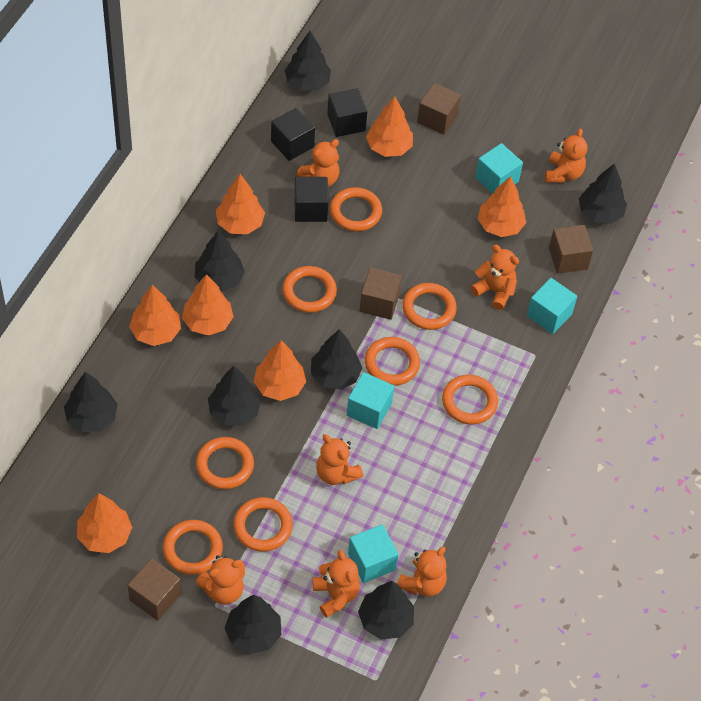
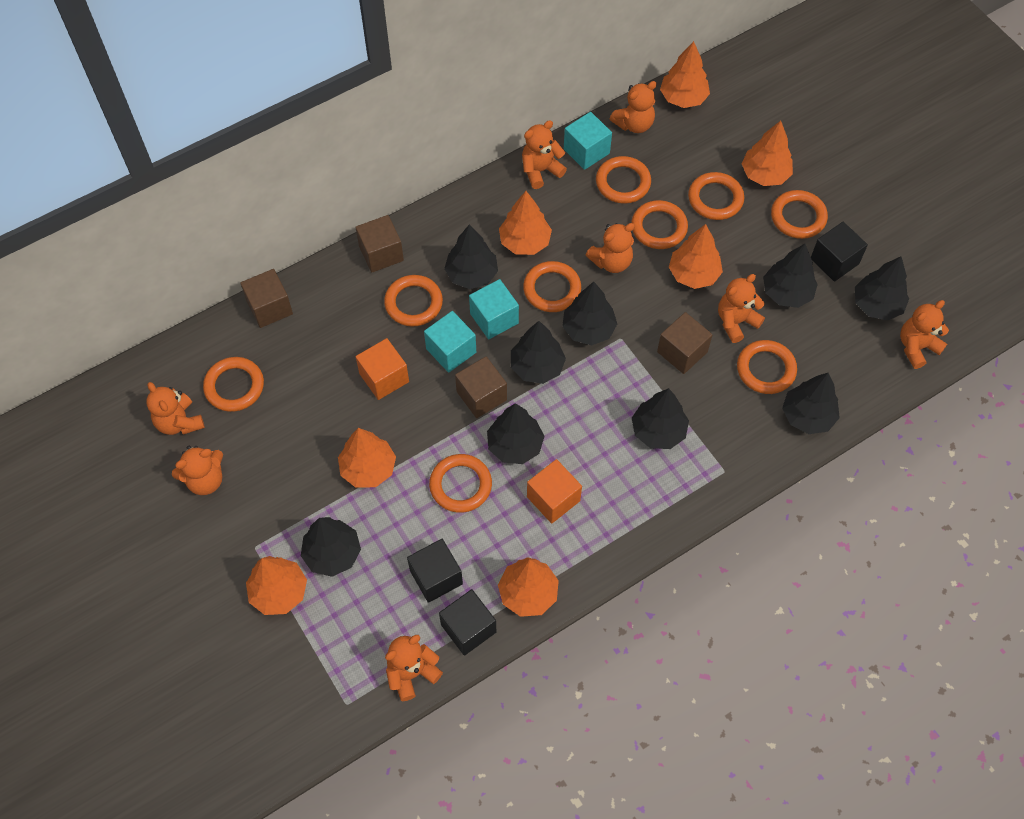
black tree: [64,372,118,432] [195,230,245,292] [208,366,261,426] [224,595,281,654] [285,31,331,91] [311,329,362,390] [358,581,414,639] [579,163,627,224] = 8 -> [301,517,361,577] [444,224,498,289] [487,403,544,464] [511,321,566,384] [562,282,617,345] [632,388,689,449] [763,244,818,308] [782,373,840,434] [855,257,909,321] = 9
orange cube: none = 0 -> [356,338,409,400] [527,459,582,524] = 2
orange ring: [163,520,223,575] [196,437,254,489] [233,497,293,552] [282,266,337,313] [330,187,382,231] [365,337,420,386] [402,283,457,330] [442,375,498,425] = 8 -> [203,357,264,412] [384,275,443,327] [429,454,492,513] [523,261,581,312] [596,156,651,204] [631,200,688,249] [688,172,744,220] [737,340,797,394] [771,190,828,239] = 9
orange teddy bear: [196,555,245,605] [296,139,340,187] [313,550,360,618] [316,434,363,485] [397,546,447,597] [471,245,519,310] [545,128,587,183] = 7 -> [146,382,205,435] [172,446,223,495] [385,635,443,701] [522,120,567,189] [586,223,635,273] [610,81,657,133] [718,274,765,343] [900,300,949,369] = 8
turquoise cube: [347,372,394,429] [348,524,399,583] [475,143,523,194] [527,278,577,334] = 4 -> [424,311,476,373] [469,279,519,339] [564,112,612,170] = 3

